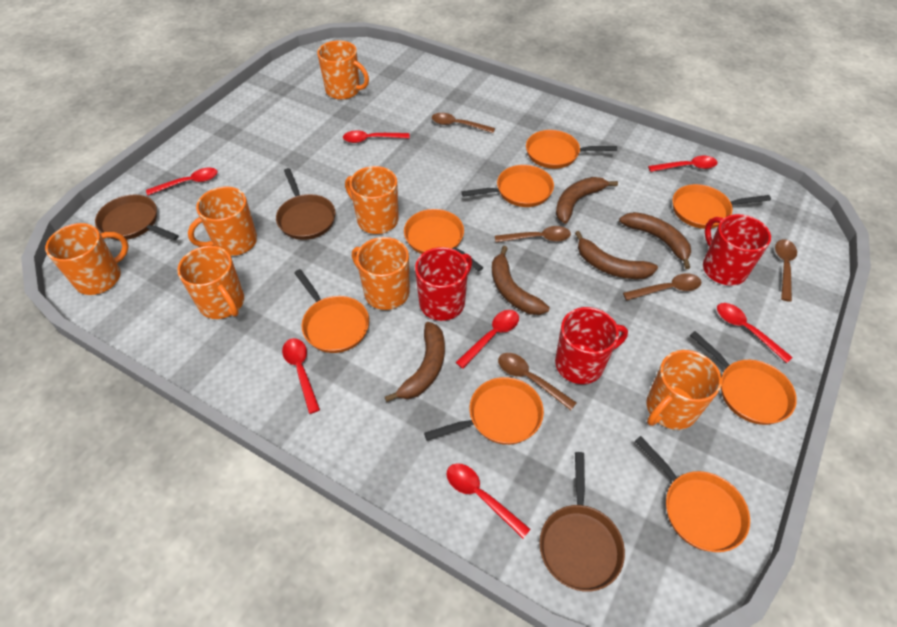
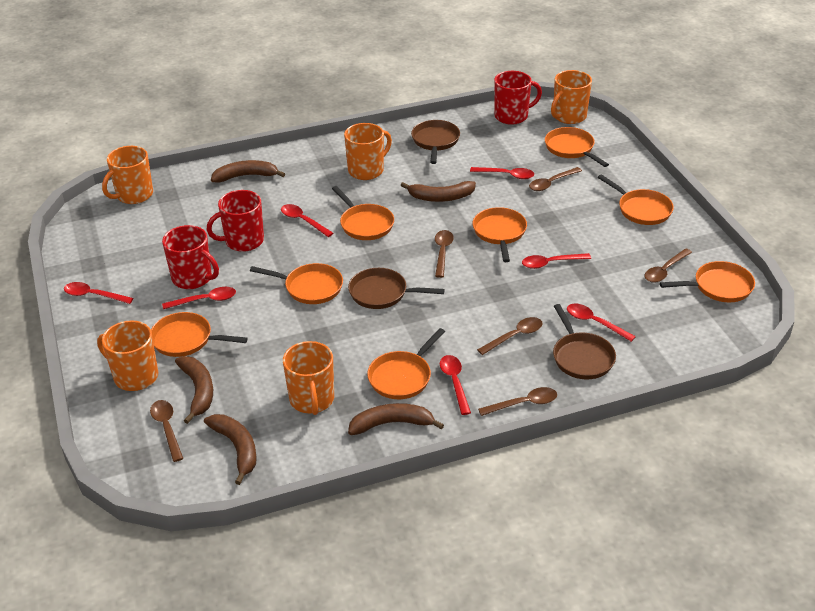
brown spoon: [432,113,495,133] [495,226,571,242] [498,353,577,410] [623,273,701,300] [775,239,797,302] = 5 -> [150,400,183,462] [435,230,454,278] [477,317,542,355] [478,387,557,416] [529,167,582,191] [645,248,692,283] = 6
orange mug: [45,223,129,295] [177,246,244,319] [188,187,257,256] [317,40,369,100] [345,166,399,234] [352,237,410,310] [646,350,722,430] = 7 -> [97,320,158,391] [102,146,153,204] [283,341,334,415] [344,123,392,180] [551,70,592,124] = 5

